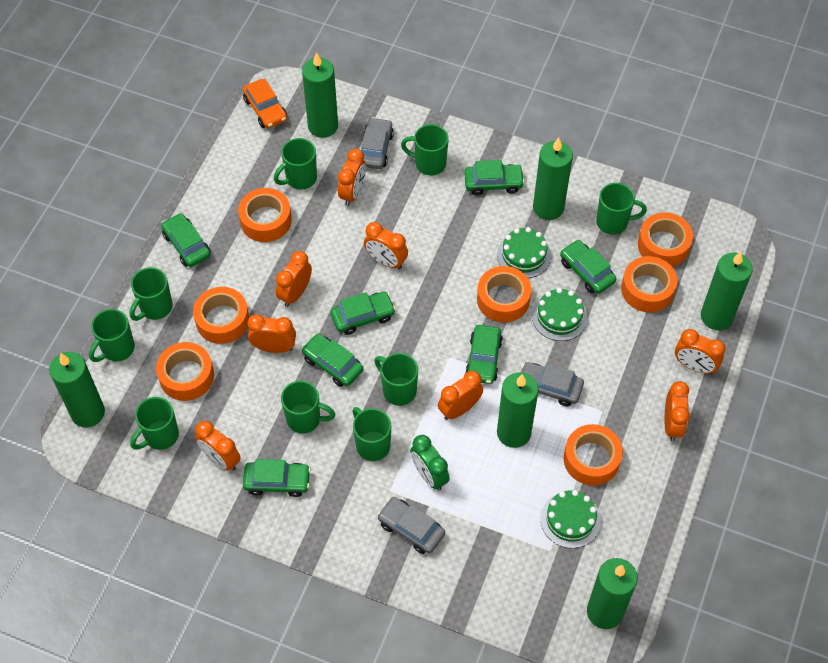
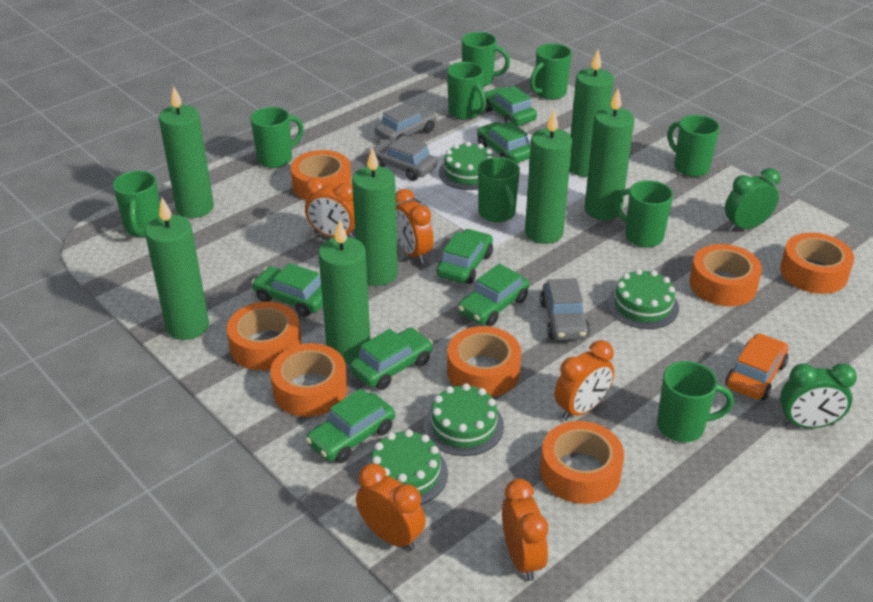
green cake: [497,227,551,278] [532,288,588,341] [541,490,601,548] = 3 -> [366,429,448,505] [424,383,504,456] [439,142,493,190] [608,269,679,329] = 4
green candle: [49,352,105,428] [302,52,338,138] [497,372,539,448] [533,138,573,220] [587,558,638,629] [701,252,753,330] = 6 -> [145,198,209,340] [159,86,214,218] [318,219,370,364] [352,148,398,286] [525,110,572,244] [570,50,614,177] [585,89,635,220] = 7
green clock: [410,435,450,490] = 1 -> [725,168,780,232] [780,363,857,428] = 2
orange clock: [195,421,241,471] [247,314,296,353] [276,251,312,307] [338,149,366,206] [364,222,408,269] [438,371,483,420] [665,381,690,441] [675,329,726,374] = 8 -> [305,177,355,238] [356,463,426,551] [396,189,433,264] [502,479,548,581] [554,340,614,420] = 5

